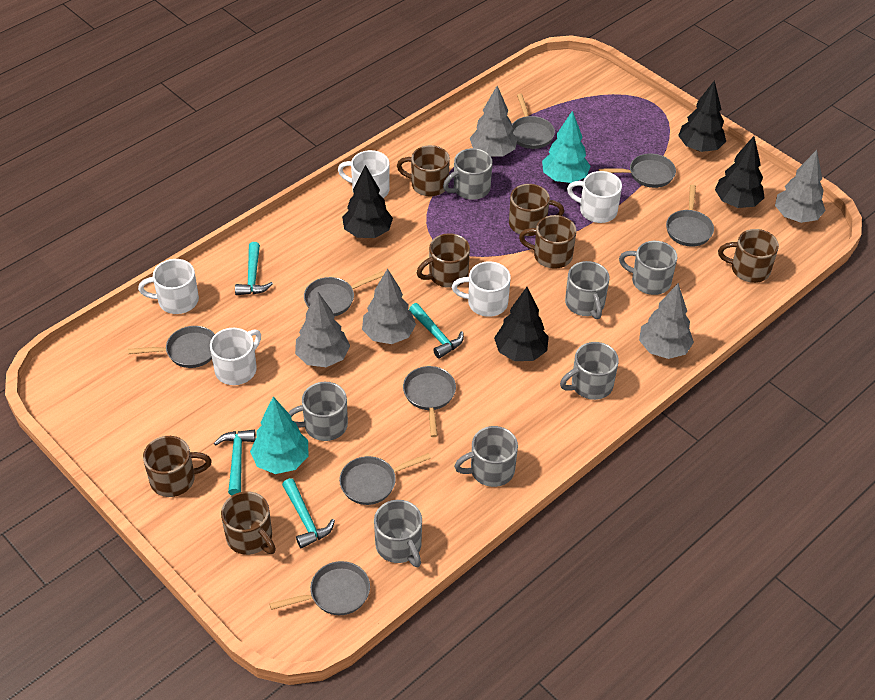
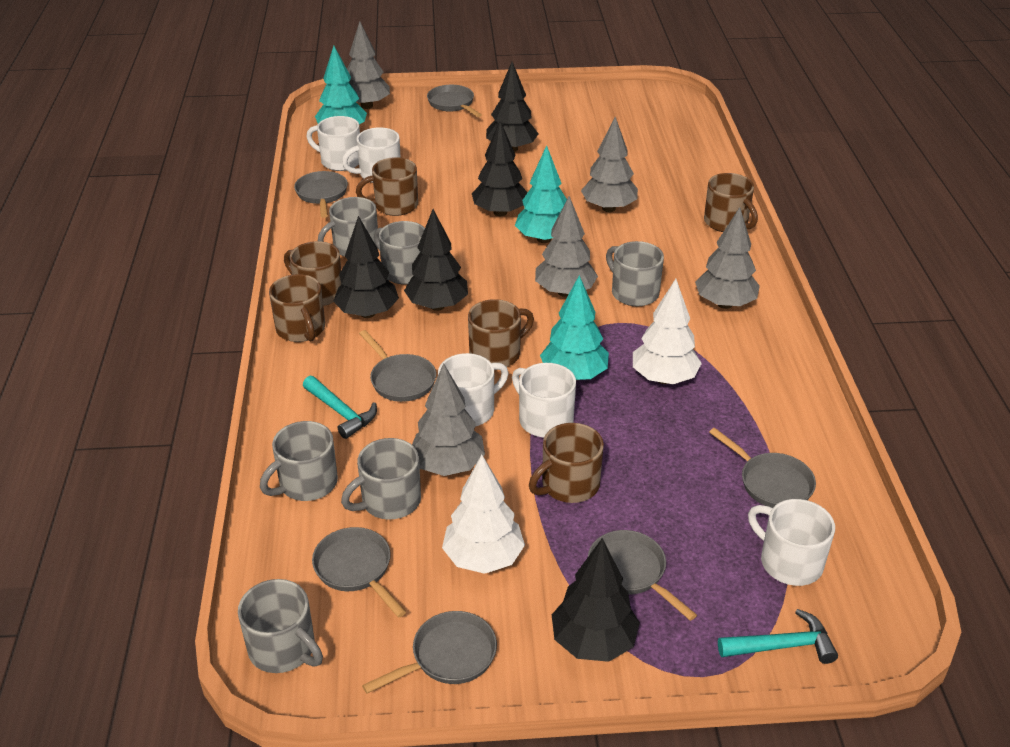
black tree: [342,165,393,238] [494,287,549,361] [678,80,726,152] [715,136,765,208] = 4 -> [333,216,399,318] [404,209,468,311] [472,121,528,216] [486,62,539,152] [552,538,640,662] = 5
brown mug: [143,436,212,497] [221,491,276,555] [397,145,450,197] [417,233,470,288] [509,184,564,236] [519,215,576,269] [718,229,779,283] = 7 -> [269,274,325,342] [284,241,341,306] [356,157,418,216] [468,299,534,367] [529,423,604,503] [704,173,758,232] = 6
grey mug: [288,382,348,441] [374,500,422,567] [443,148,492,200] [454,426,518,487] [560,342,619,400] [565,261,609,319] [619,241,677,295] = 7 -> [238,579,323,673] [260,421,338,501] [318,197,378,257] [341,438,421,520] [374,221,425,284] [606,241,664,307] = 6
grey pan: [128,326,215,368] [269,561,370,615] [304,271,384,316] [339,453,431,505] [403,366,456,437] [511,94,555,149] [599,153,676,188] [666,184,714,247] = 8 -> [294,171,348,218] [312,527,406,618] [359,330,436,402] [362,611,497,693] [427,85,482,117] [588,530,697,621] [709,428,816,508] = 7
turquoise hammer: [214,430,256,495] [235,242,273,295] [282,478,335,548] [409,303,464,359] = 4 -> [303,376,377,439] [718,609,838,664] = 2
turquoise tree: [250,396,309,474] [542,111,591,183] = 2 -> [315,46,367,124] [515,145,567,243] [540,275,609,381] = 3
white tree: none = 0 -> [442,455,525,574] [633,279,702,384] = 2

